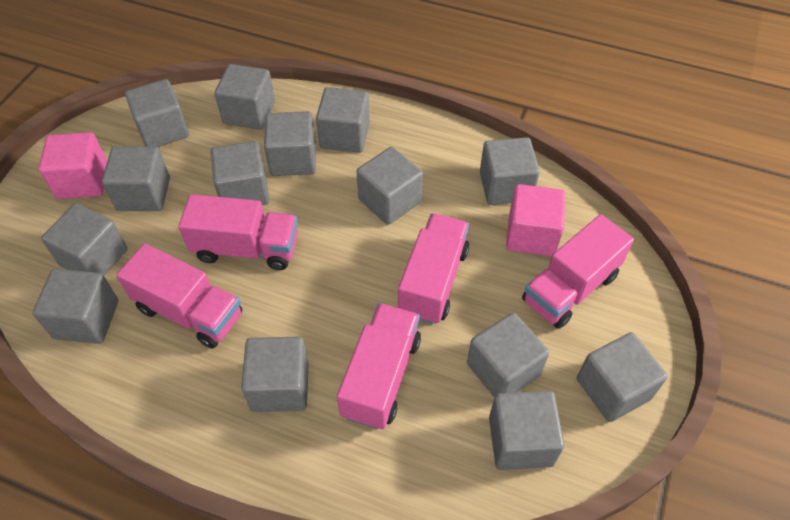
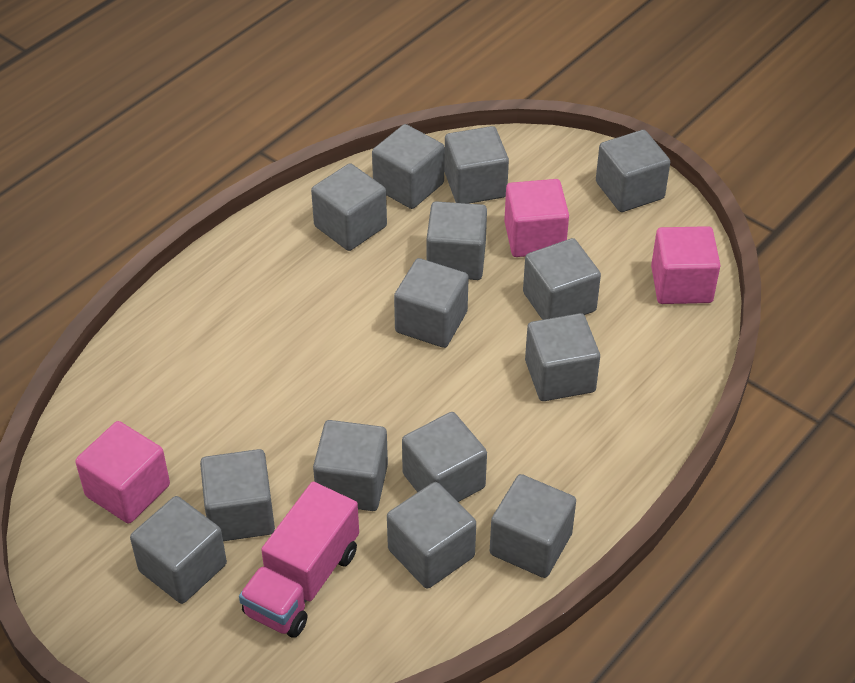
pink cube: [39,132,107,199] [506,184,566,256] = 2 -> [75,421,170,523] [504,179,569,257] [651,226,721,304] = 3
pink truck: [116,244,242,349] [179,194,298,270] [337,303,421,429] [398,213,469,324] [522,214,634,329] = 5 -> [239,482,359,638] = 1

